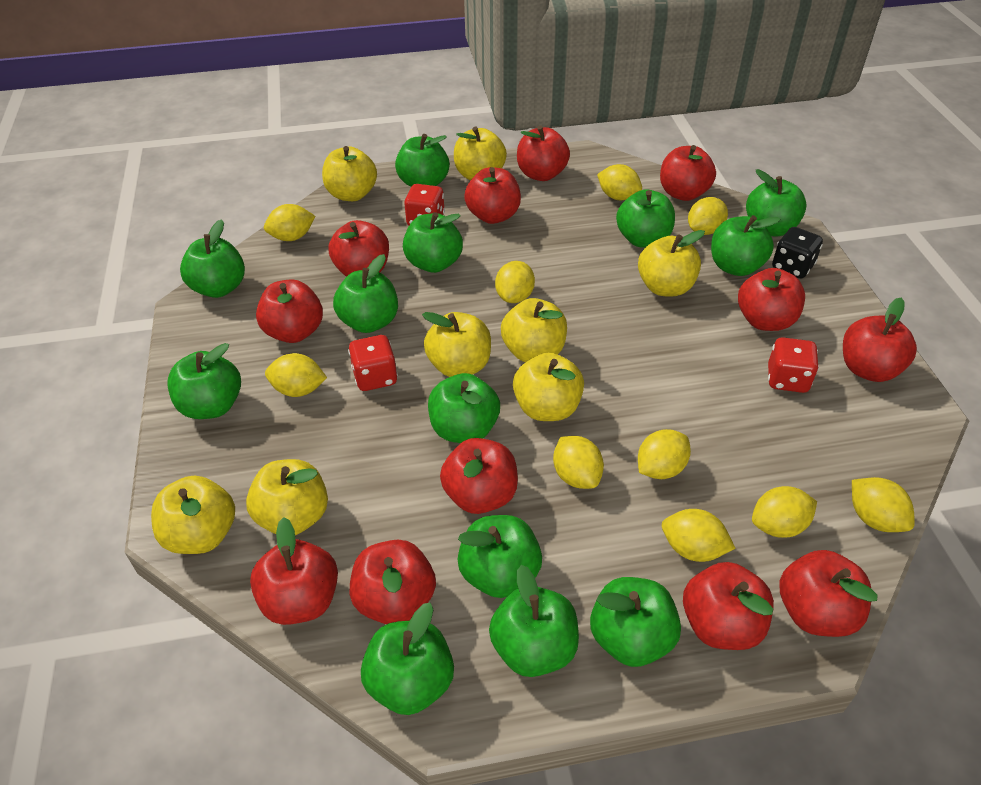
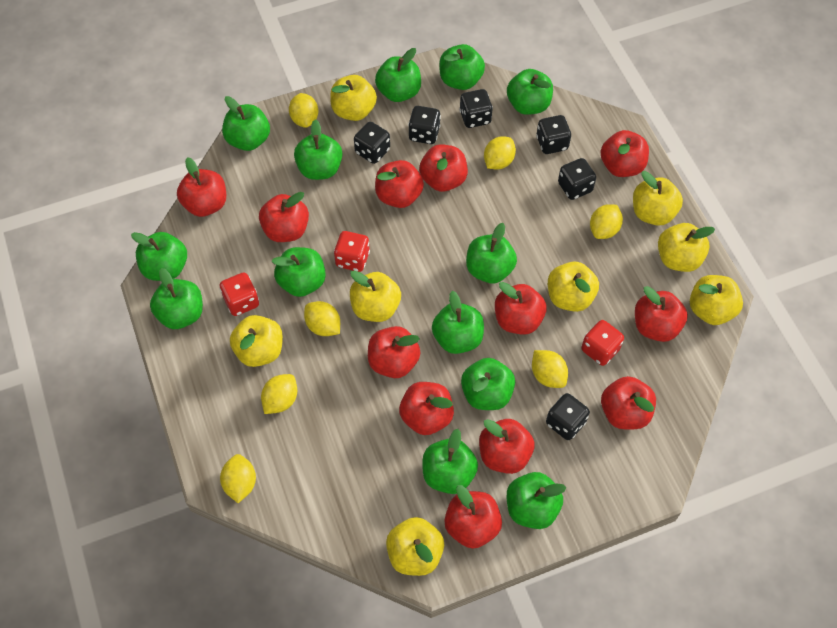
black dice: [772,227,823,278] = 1 -> [354,122,390,164] [408,106,441,144] [459,89,493,128] [536,115,571,154] [546,393,590,440] [558,158,596,200] = 6
yellow lemon: [264,204,315,241] [265,353,327,397] [495,261,535,303] [553,436,604,489] [597,164,642,200] [638,429,691,479] [662,509,736,562] [688,197,728,235] [752,486,817,538] [852,477,915,532] = 10 -> [220,454,256,503] [261,374,297,414] [289,93,319,128] [304,301,340,336] [484,136,516,169] [532,350,568,388] [590,204,623,239] = 7

